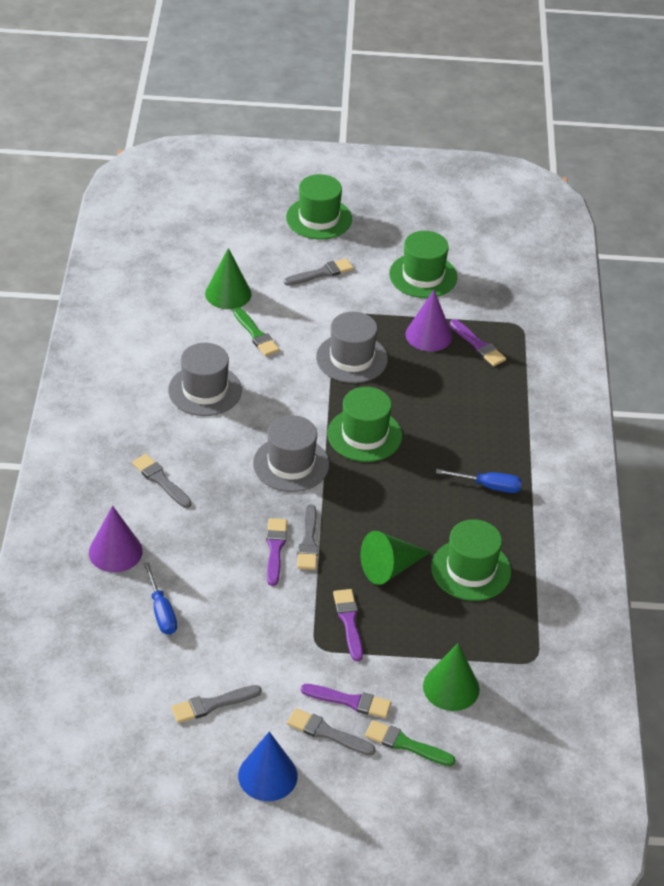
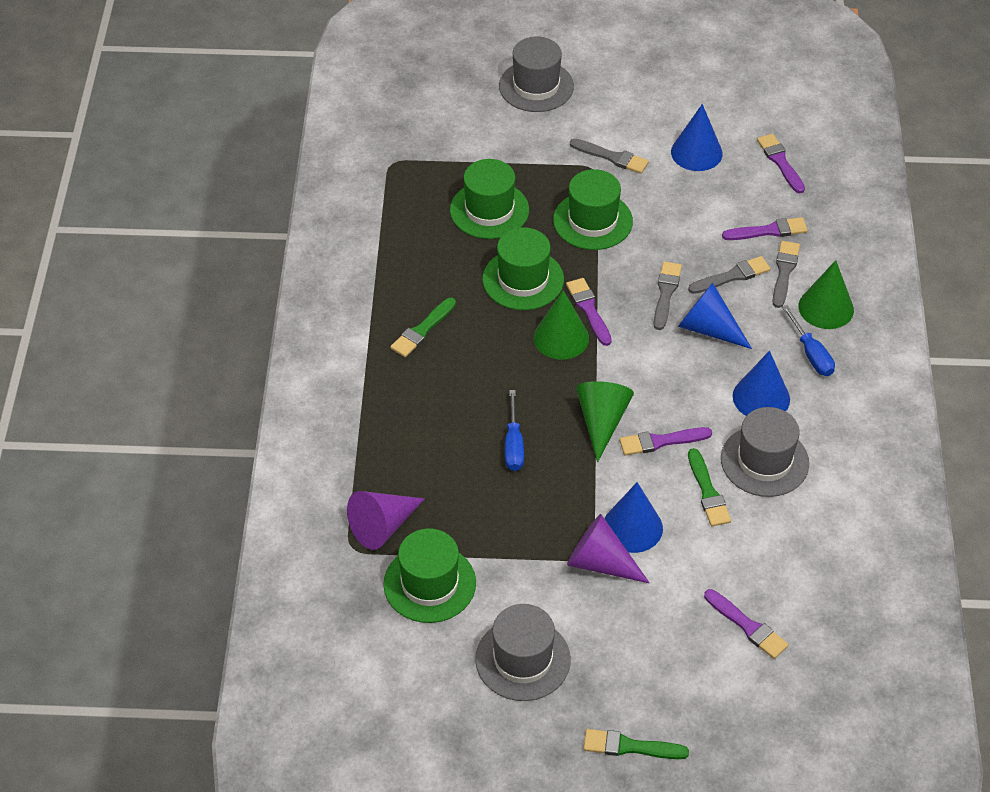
blue cone: [238,732,298,801] = 1 -> [604,482,663,553] [671,104,723,171] [678,283,752,349] [733,351,790,416] = 4
green brush: [233,307,280,356] [365,720,455,766] = 2 -> [390,298,456,357] [584,729,689,759] [688,448,731,526] = 3
grey brush: [132,454,192,508] [171,685,262,723] [284,258,354,286] [287,708,376,756] [297,504,318,570] = 5 -> [570,139,649,174] [654,262,682,330] [688,256,770,294] [772,241,800,308] = 4
purple brush: [266,518,287,586] [301,684,391,718] [333,589,363,661] [450,319,506,366] = 4 -> [566,278,612,346] [619,427,712,455] [704,589,789,659] [722,217,808,240] [757,134,805,193] = 5

